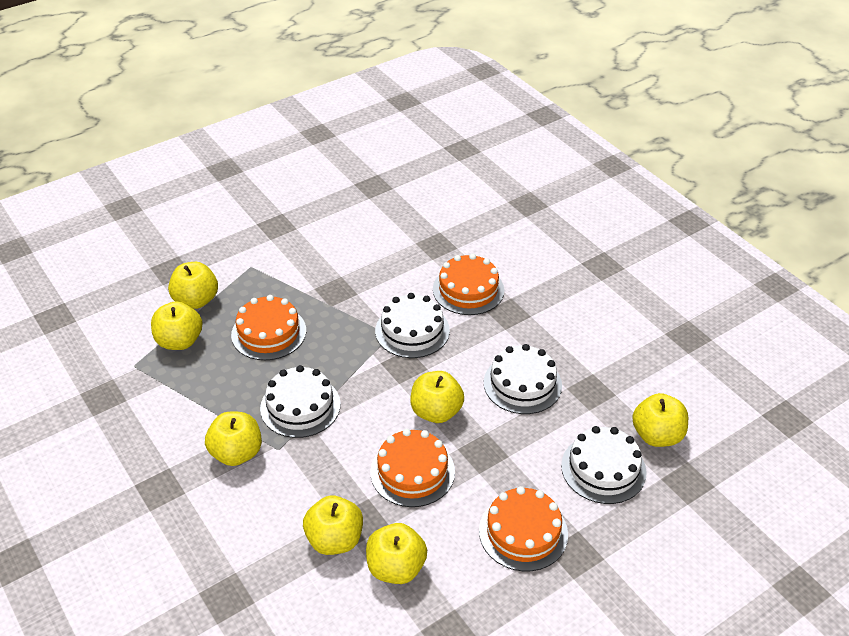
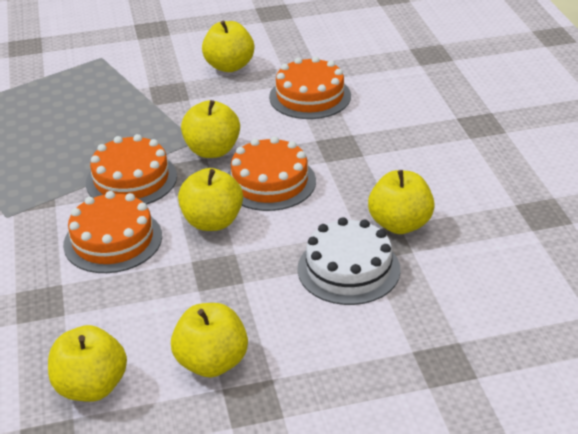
white cake: [260,365,341,438] [375,293,450,358] [484,344,562,414] [561,426,647,504] = 4 -> [298,217,400,305] = 1
yellow apple: [151,301,203,350] [168,262,218,309] [205,412,262,466] [303,495,363,555] [366,523,427,584] [410,371,464,423] [632,393,688,447] = 7 -> [48,325,127,402] [171,303,248,377] [178,168,243,231] [181,100,240,158] [202,20,254,72] [368,170,435,234] = 6

